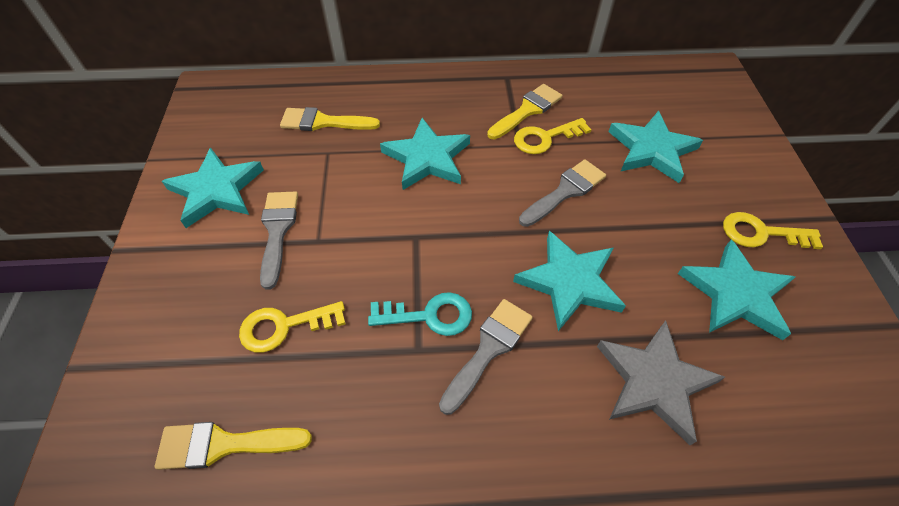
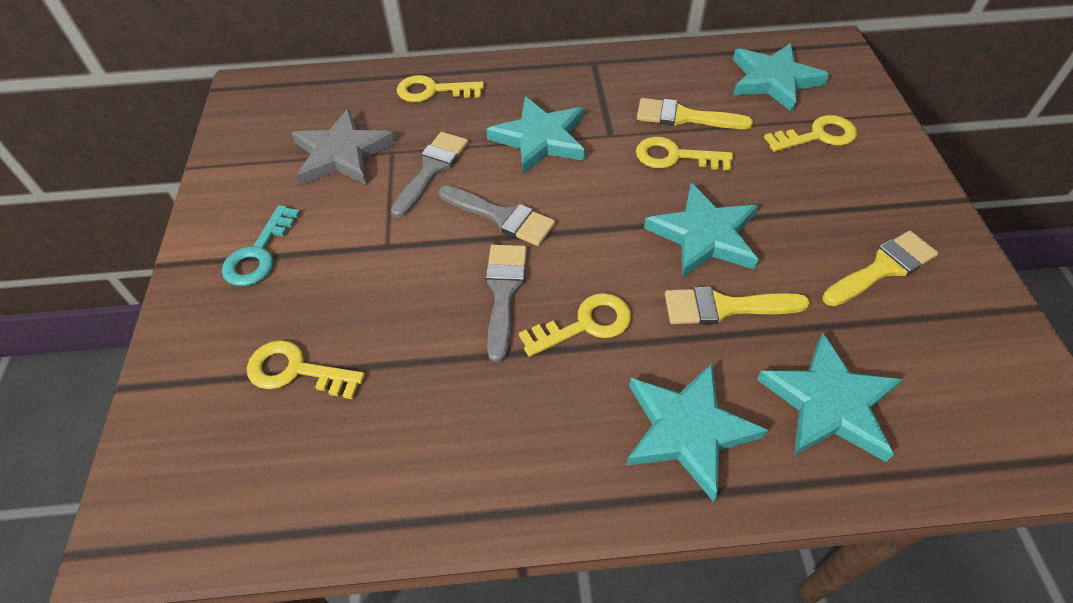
yellow key: [239,301,346,352] [514,118,592,154] [723,212,823,249] = 3 -> [247,340,365,399] [397,75,484,102] [519,293,631,357] [636,137,733,171] [764,115,857,152] = 5

